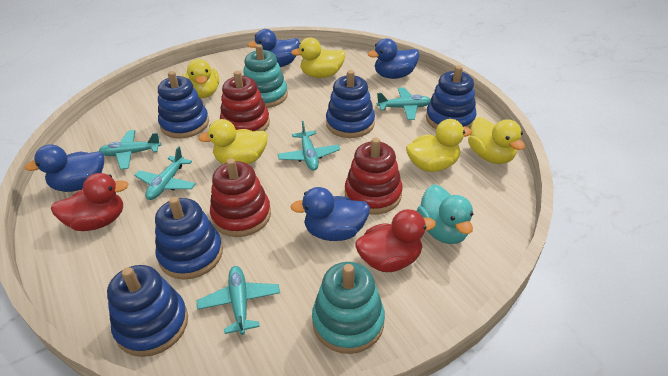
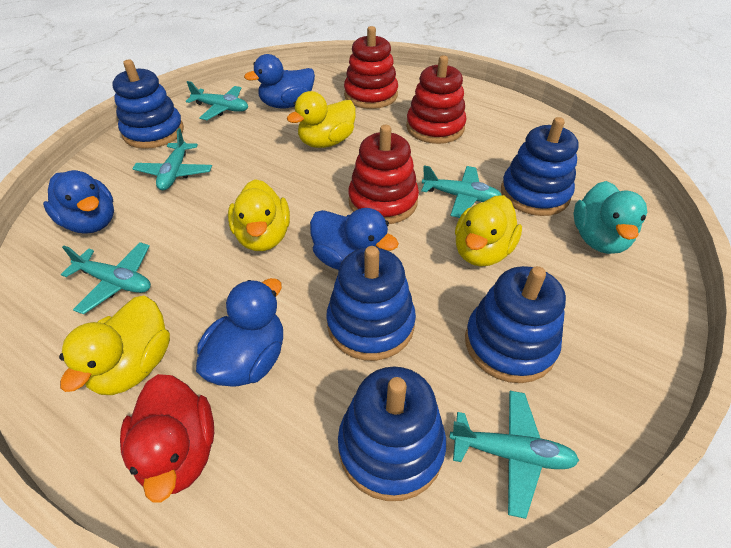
red duck: [51,173,129,231] [355,209,436,272] = 2 -> [120,374,214,503] = 1
turquoise stacking toy: [243,44,288,108] [312,262,385,354] = 2 -> none = 0
yellow duck: [182,59,219,98] [198,119,268,164] [291,38,345,78] [406,119,472,172] [468,117,525,164] = 5 -> [59,296,170,395] [228,179,290,251] [287,91,356,148] [455,195,522,267] = 4

